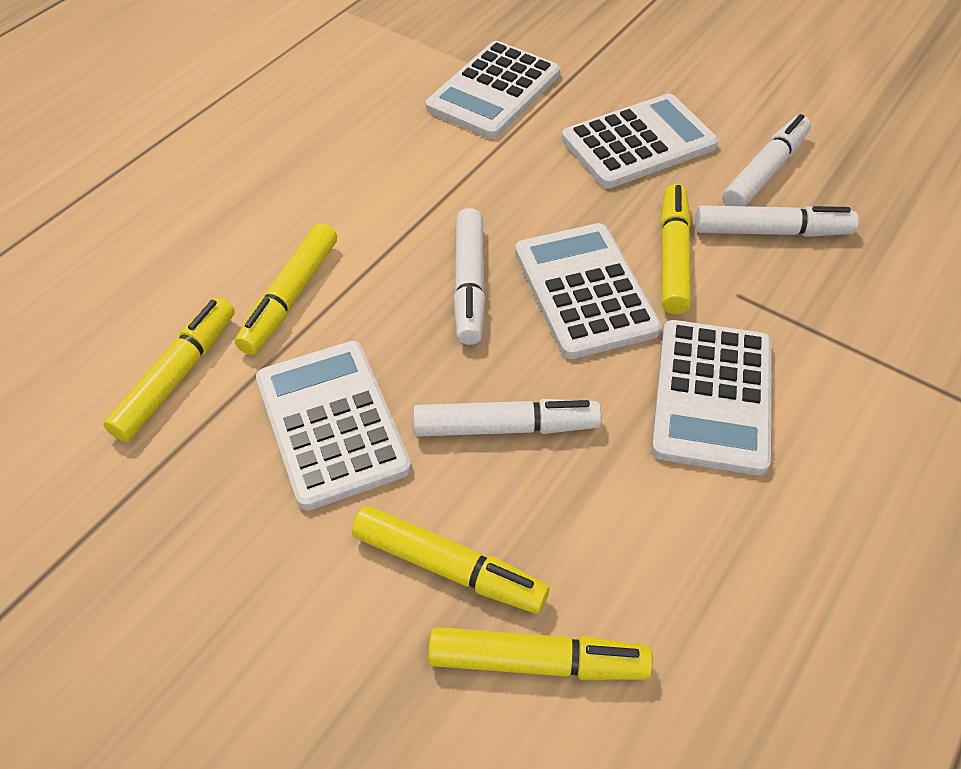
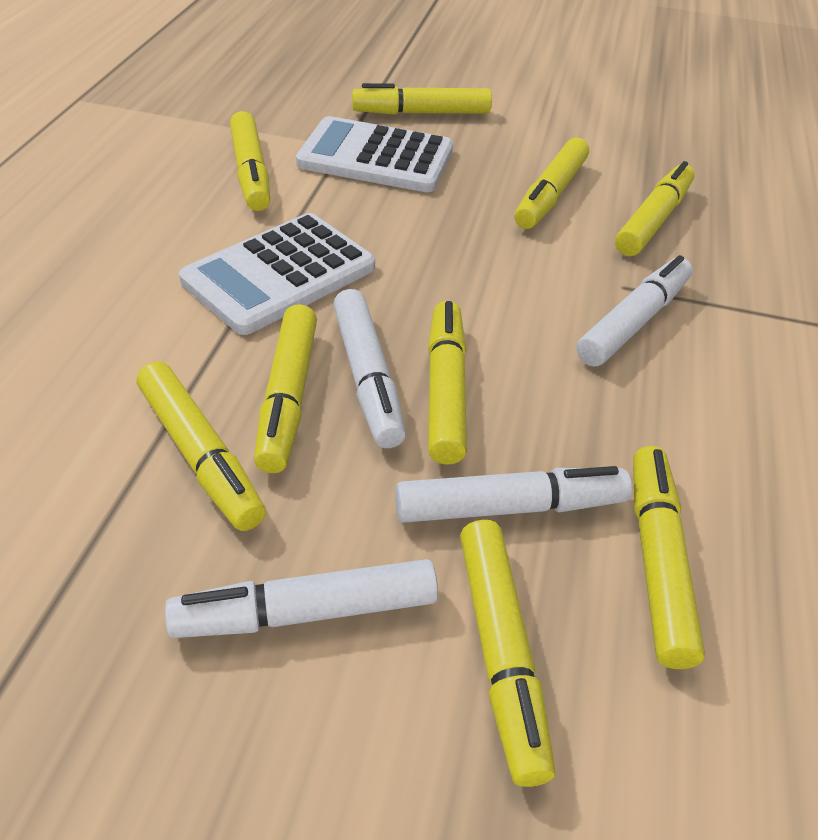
white calculator: [256,341,411,511] [426,41,560,139] [515,223,662,359] [562,93,718,188] [651,320,772,475] = 5 -> [179,213,375,335] [296,116,453,192] = 2
yellow marker: [103,298,235,442] [235,223,337,355] [352,506,549,614] [428,627,653,680] [660,184,691,314] = 5 -> [137,361,266,531] [230,111,270,211] [254,304,317,473] [352,83,492,115] [428,301,467,465] [460,520,555,787] [514,138,589,229] [615,161,695,256] [633,446,705,669] = 9

